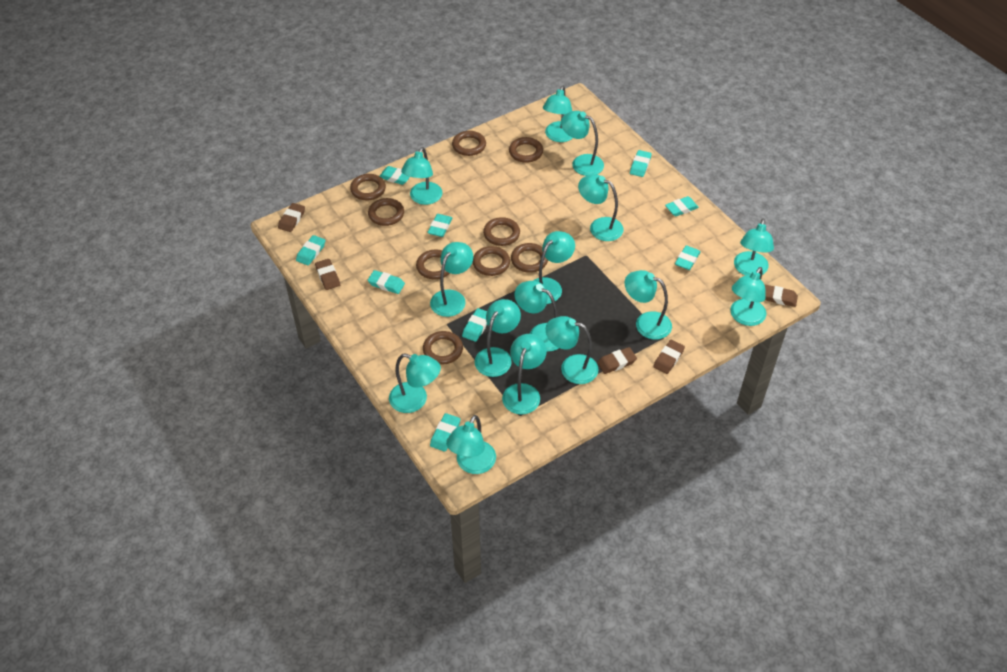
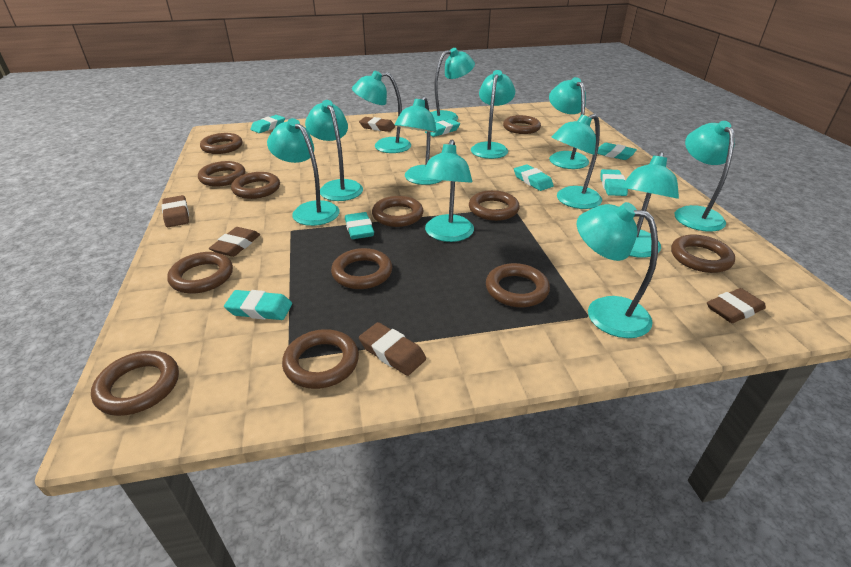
brown ring: [350,174,386,200] [368,198,404,226] [416,250,450,279] [423,331,463,364] [452,131,486,156] [473,246,510,276] [483,217,520,246] [509,137,543,163] [511,243,548,273] = 9 -> [91,351,179,416] [167,252,233,294] [198,161,245,187] [200,133,242,154] [231,172,280,199] [282,329,359,389] [331,248,392,289] [372,196,423,227] [469,190,520,221] [486,263,550,307] [503,115,541,134] [671,235,735,273] = 12
turquoise eraser: [296,235,325,266] [368,270,405,294] [380,166,410,185] [427,214,452,237] [430,413,460,452] [462,308,487,342] [630,150,652,177] [665,196,699,216] [675,245,701,270] = 9 -> [224,290,292,320] [250,115,285,133] [345,212,374,239] [425,119,460,137] [514,164,554,191] [597,143,637,160] [600,169,628,196] = 7
turquoise lamp: [389,353,441,413] [401,147,442,205] [430,242,473,317] [446,415,496,474] [475,299,521,377] [502,334,547,415] [515,281,559,352] [533,231,575,304] [543,85,573,142] [546,316,598,384] [561,111,604,176] [578,174,624,241] [624,270,672,340] [730,267,766,326] [734,218,774,276] = 15 -> [267,118,340,226] [305,100,363,201] [352,71,411,153] [395,96,442,185] [421,140,474,242] [431,48,475,123] [471,70,515,159] [549,77,589,169] [552,114,602,209] [577,202,658,338] [621,151,679,258] [675,121,735,232] = 12

